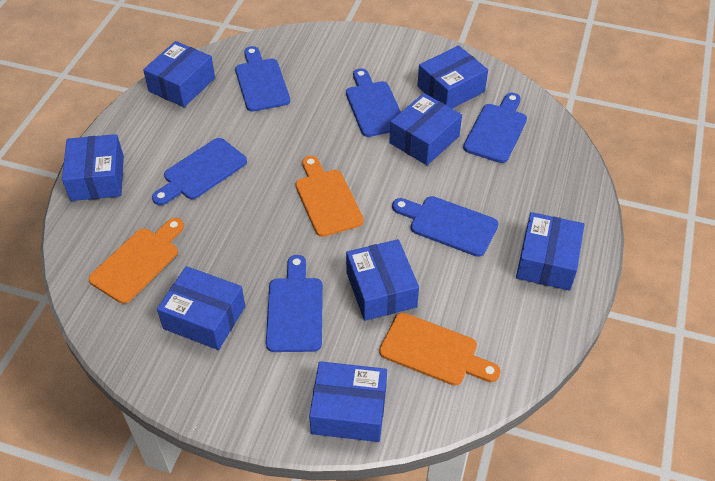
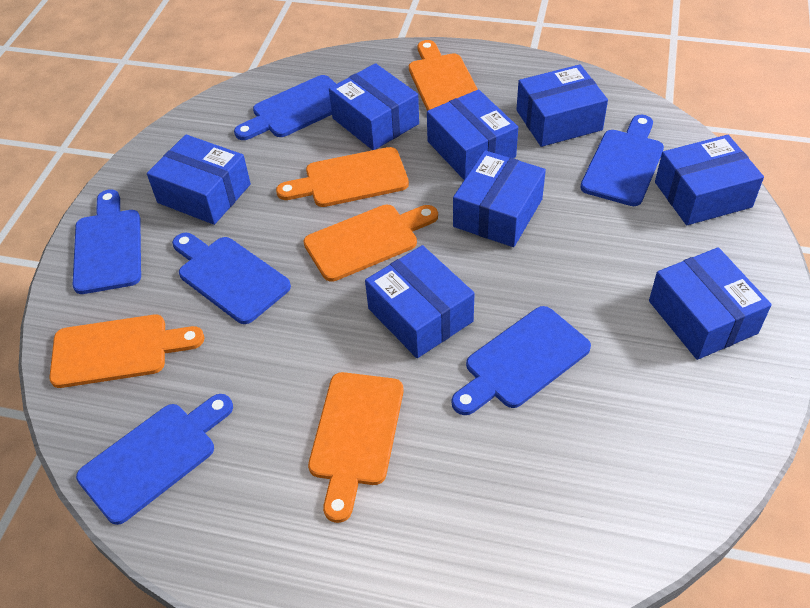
orange cutting board: [89,218,184,304] [296,156,364,237] [379,313,501,386] = 3 -> [49,315,204,388] [276,147,409,207] [303,205,438,282] [308,372,404,523] [409,40,478,111] = 5

